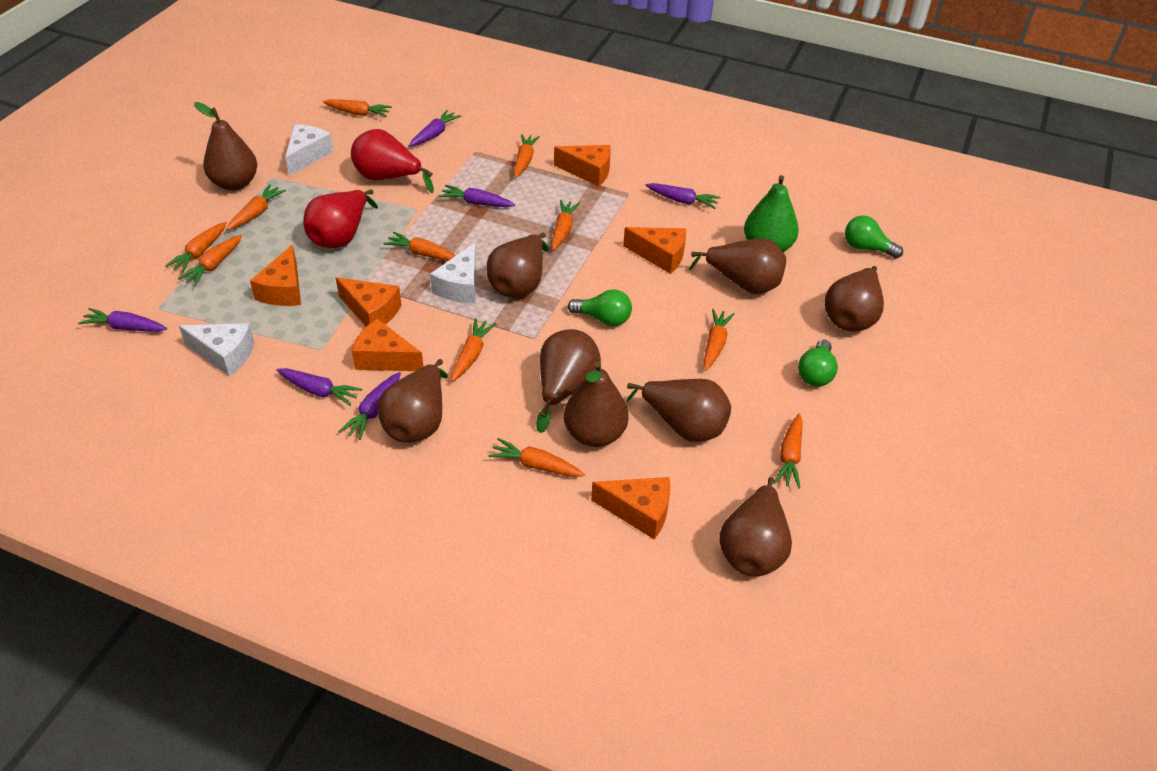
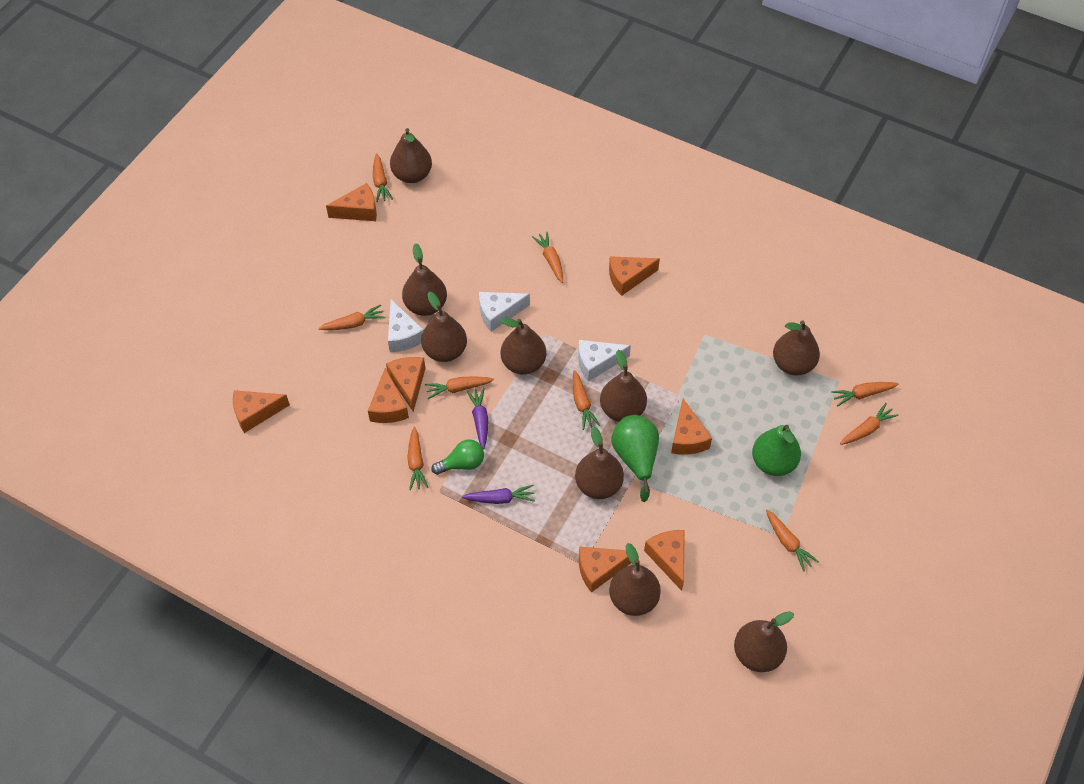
green light bulb: [568,289,632,326] [798,339,838,386] [845,215,903,259] = 3 -> [432,439,484,475] = 1
green pear: [744,175,799,252] = 1 -> [611,415,659,502] [752,425,801,476] = 2
orange carrot: [165,222,227,273] [178,235,242,286] [226,184,286,230] [323,99,392,117] [383,232,456,261] [451,318,496,382] [488,438,585,477] [514,134,540,178] [551,200,580,250] [704,309,734,371] [774,414,803,489] = 11 -> [319,304,386,330] [373,153,393,202] [407,427,428,490] [425,376,494,399] [532,232,563,283] [573,370,600,430] [766,510,819,572] [831,382,899,406] [840,403,899,445] = 9
orange cheese: [250,245,301,306] [336,277,402,327] [352,319,423,371] [554,145,611,187] [591,477,670,540] [623,227,686,274] = 6 -> [233,390,290,433] [326,183,377,221] [368,368,409,423] [386,357,425,412] [579,547,631,593] [609,256,660,296] [644,530,685,591] [671,399,712,455] = 8
purple carrot: [78,308,167,332] [276,368,362,406] [339,372,401,440] [409,110,461,146] [439,185,515,207] [645,183,721,209] = 6 -> [462,485,535,504] [466,388,488,449] = 2
red pear: [303,189,378,248] [351,129,434,193] = 2 -> none = 0

